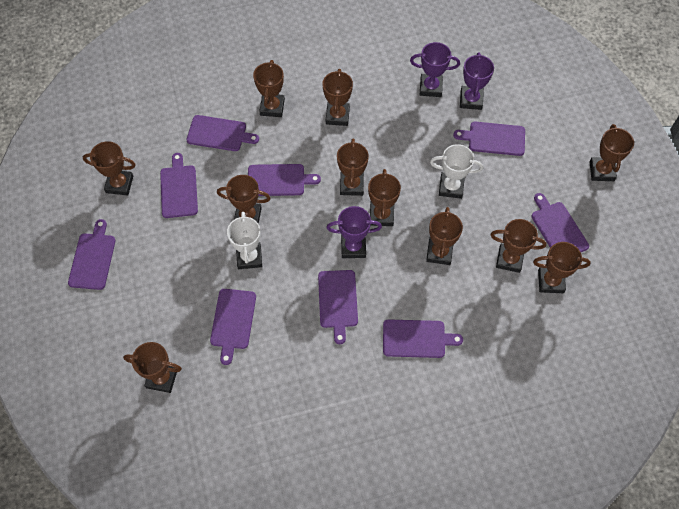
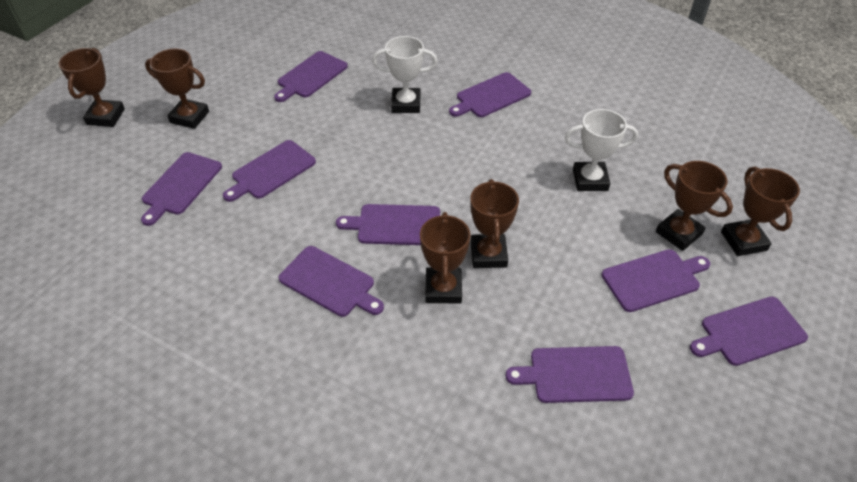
brown trophy: [83,141,136,195] [123,342,182,393] [217,175,271,224] [253,60,285,117] [322,69,353,126] [337,139,369,196] [368,169,401,226] [426,207,463,265] [490,219,546,273] [533,242,591,293] [589,124,634,181] = 11 -> [59,48,125,127] [145,49,209,129] [420,212,471,303] [470,179,519,268] [656,161,733,251] [721,166,800,256] = 6
purple trophy: [326,206,382,258] [410,42,460,97] [460,53,494,110] = 3 -> none = 0

